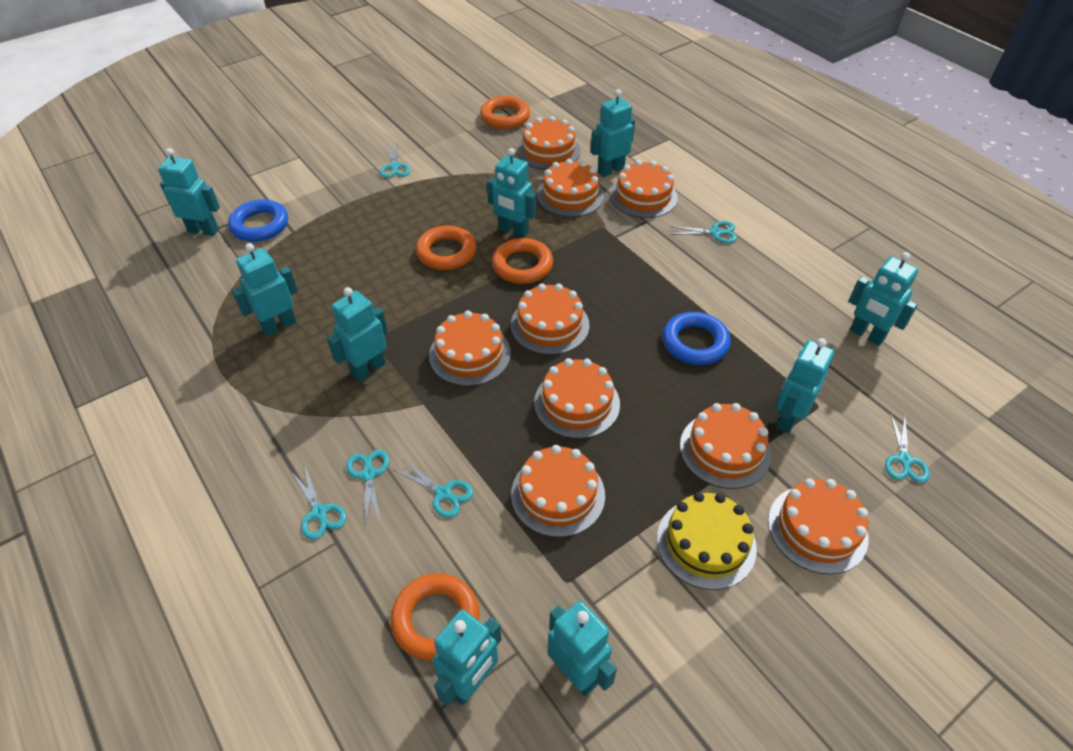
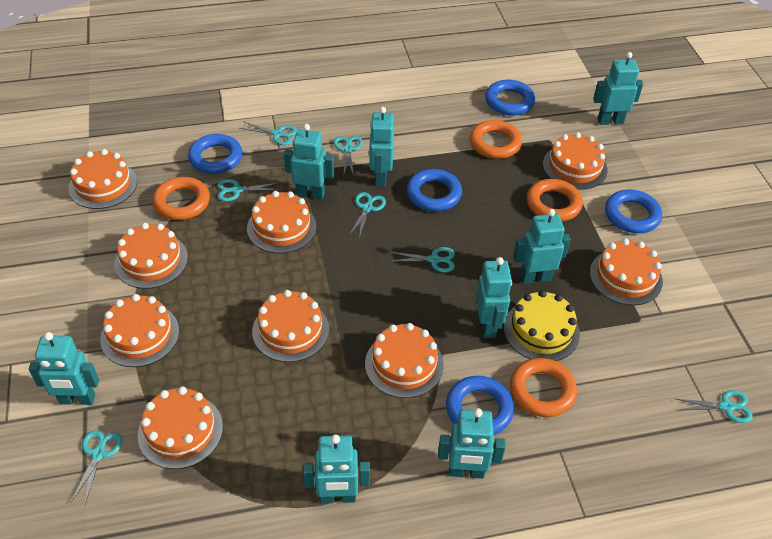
blue ring: [228,199,288,242] [663,312,731,365] = 2 -> [188,134,243,174] [407,169,462,211] [446,376,514,435] [485,80,535,116] [605,190,662,233] = 5
turquoise robot: [158,148,220,236] [232,243,298,336] [327,287,388,382] [433,609,502,706] [487,148,536,238] [548,601,617,696] [591,89,635,177] [776,338,835,434] [848,252,918,346] = 9 -> [29,332,99,405] [284,124,334,200] [303,434,370,504] [369,107,394,186] [438,408,506,479] [476,257,512,338] [513,209,571,284] [593,52,643,125] = 8
turquoise scissors: [292,466,346,540] [346,450,389,526] [380,142,410,178] [394,460,473,518] [671,221,737,243] [885,413,930,483] = 6 -> [71,430,122,504] [217,179,280,202] [240,121,297,145] [334,136,363,177] [349,192,386,238] [390,247,455,272] [676,390,753,423] = 7

